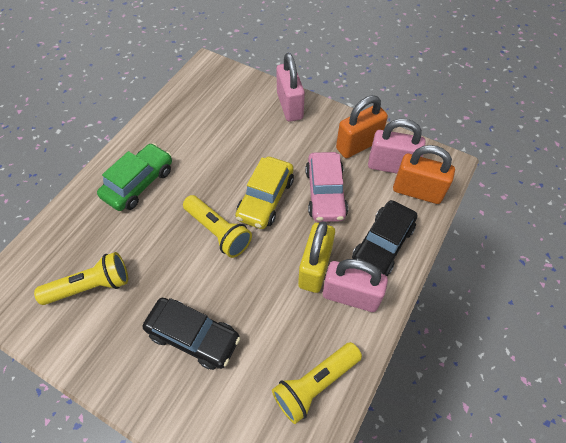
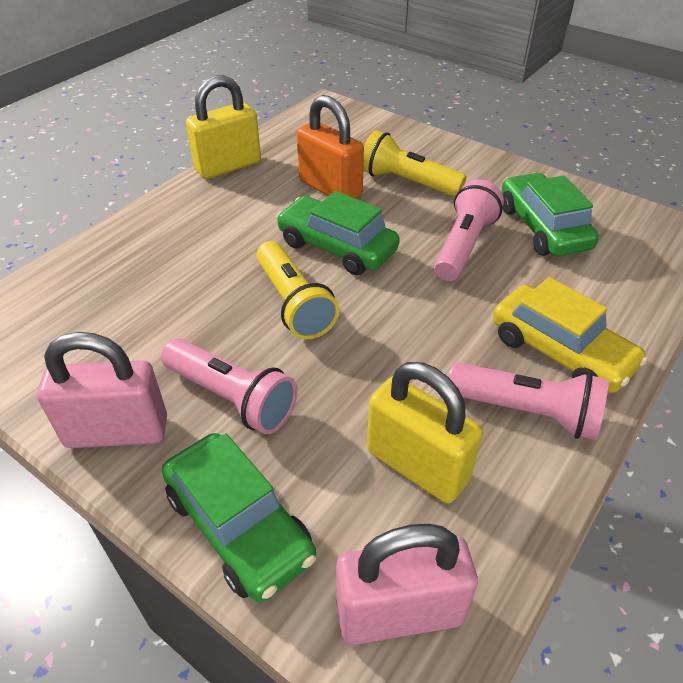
black car: [143,298,241,370] [352,200,417,276] = 2 -> none = 0
green car: [97,143,172,211] = 1 -> [162,433,316,602] [276,191,400,275] [502,173,599,256] = 3
orange padlock: [336,95,388,158] [393,145,455,204] = 2 -> [297,95,364,199] = 1
pink car: [305,152,348,222] = 1 -> none = 0
pink flashlight: none = 0 -> [161,339,298,434] [434,179,504,281] [449,362,609,440] = 3
pink padlock: [276,53,305,122] [323,259,388,312] [368,119,425,173] = 3 -> [37,332,167,448] [336,524,478,645] = 2
yellow flashlight: [34,252,128,305] [183,195,252,258] [272,342,362,424] = 3 -> [256,241,339,339] [363,130,467,197] = 2
yellow padlock: [298,221,335,293] = 1 -> [186,75,261,179] [367,362,483,503] = 2

